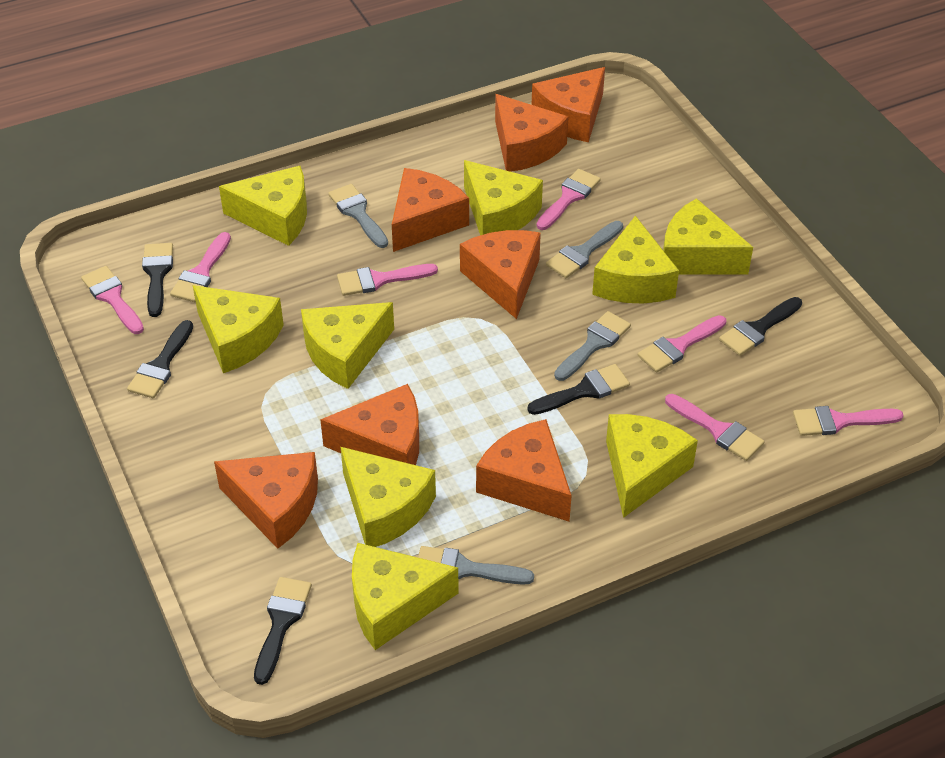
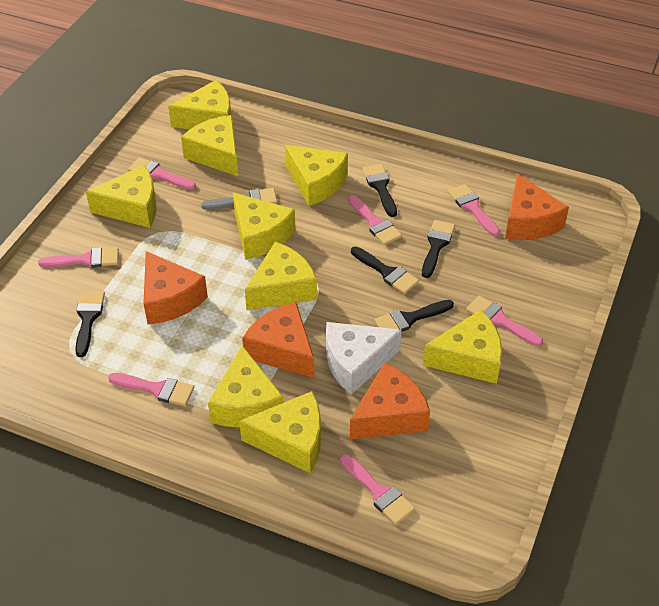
grey brush: [328,184,388,248] [418,546,534,585] [546,221,623,278] [554,311,631,381] = 4 -> [201,188,277,210] = 1
orange cheese: [214,452,318,549] [320,384,419,465] [392,168,469,252] [460,230,541,319] [476,419,572,522] [495,94,568,172] [532,67,605,142] = 7 -> [144,251,208,324] [242,302,314,378] [350,363,430,439] [505,173,569,240] = 4
white cheese: none = 0 -> [326,322,402,395] = 1

